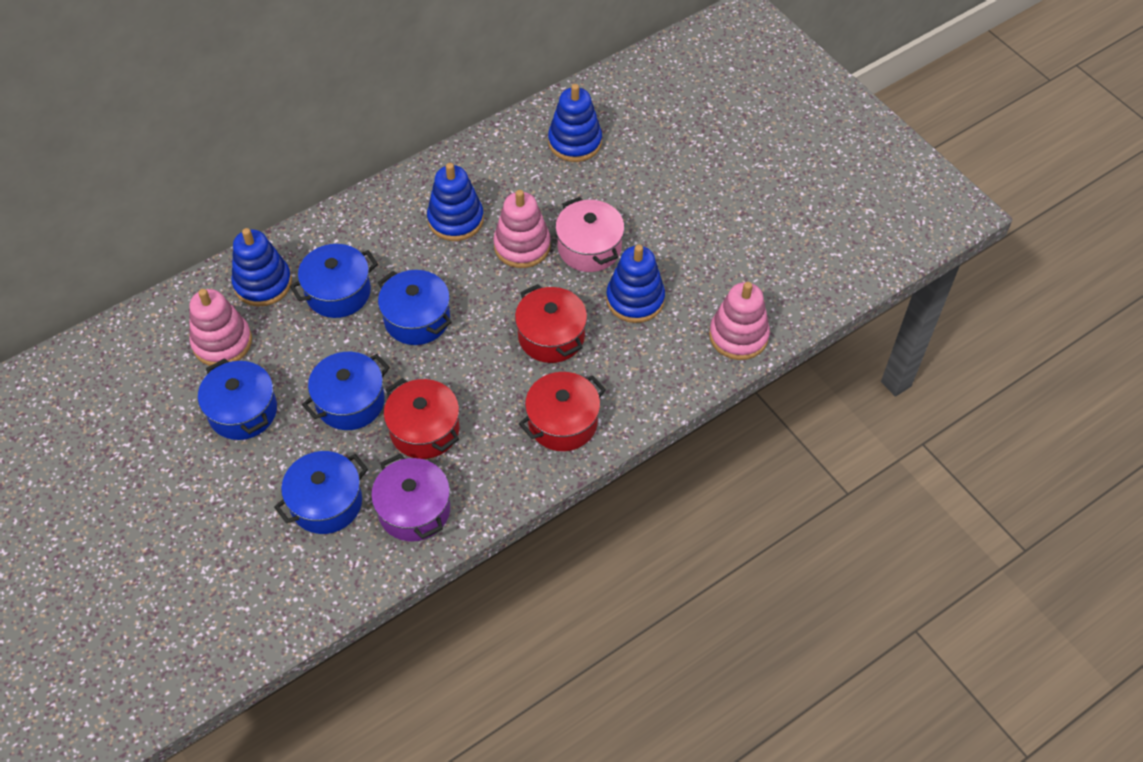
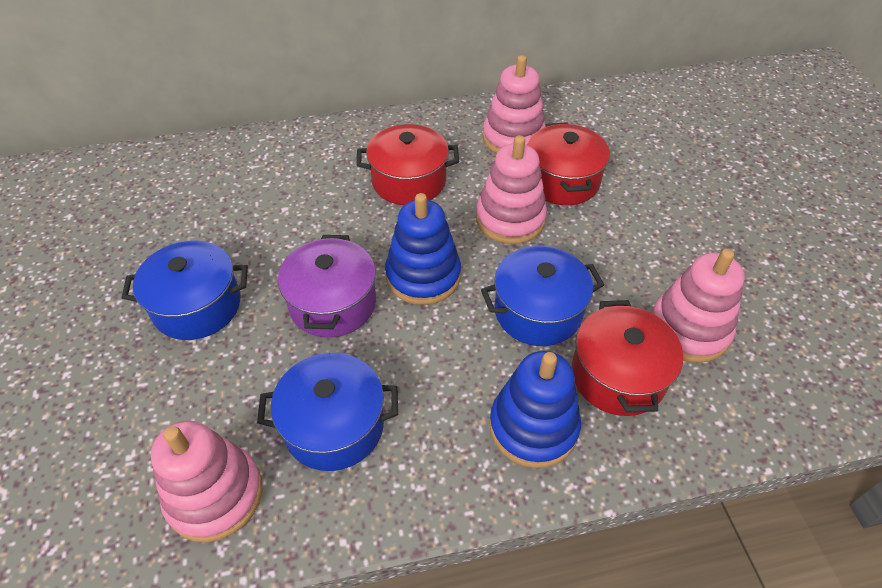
blue pot: [198,358,277,440] [274,451,368,534] [290,244,378,318] [302,352,390,430] [378,270,452,345] = 5 -> [121,241,248,340] [257,353,398,471] [481,246,604,346] = 3
blue stacking toy: [231,228,292,307] [427,163,484,241] [548,84,602,162] [606,245,665,323] = 4 -> [385,193,461,305] [489,351,581,468] = 2
pink pot: [555,197,625,272] = 1 -> none = 0
pink stacking toy: [189,289,252,366] [493,190,551,268] [709,282,770,360] = 3 -> [151,420,262,542] [476,135,547,244] [483,55,546,154] [651,249,745,363] = 4

